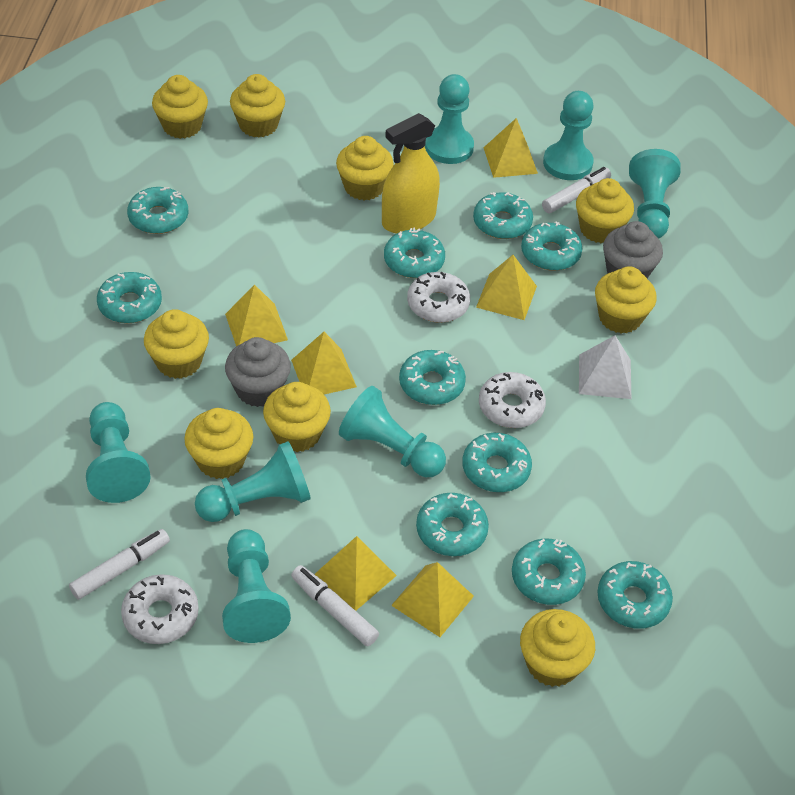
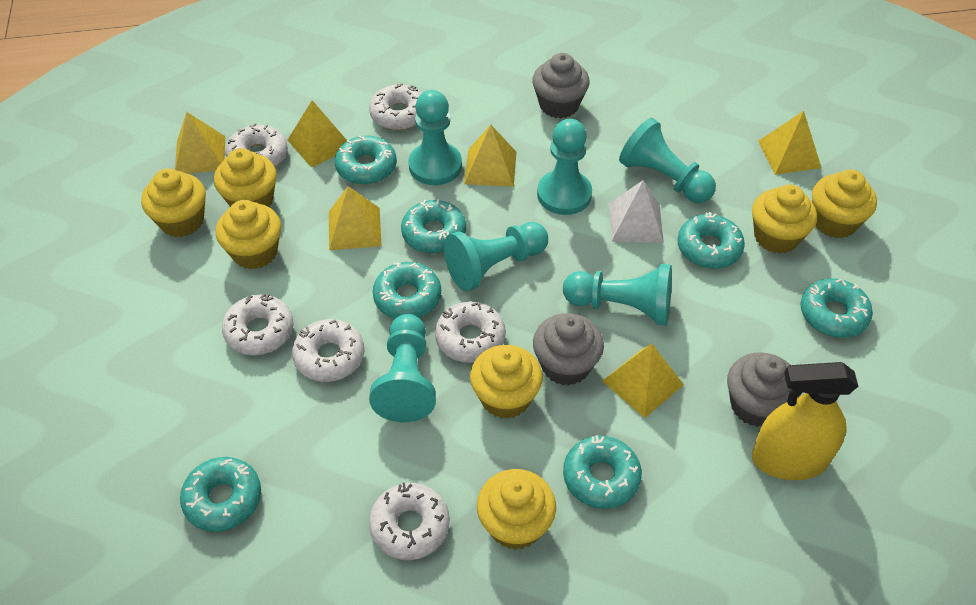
grey cupcake: [225,337,291,407] [603,221,663,278] = 2 -> [532,53,590,118] [533,313,604,386] [727,352,801,427] = 3
turquoise donut: [97,272,162,323] [127,187,189,234] [384,228,445,278] [399,350,466,405] [416,493,489,556] [462,433,532,492] [473,192,533,239] [512,539,586,605] [521,222,583,271] [598,561,673,629] = 10 -> [180,457,261,532] [335,135,397,185] [373,262,441,319] [401,200,466,254] [563,435,642,509] [677,212,745,269] [800,278,873,338] = 7
turquoise pawn: [86,402,151,503] [195,441,311,522] [222,529,291,643] [339,386,446,477] [425,74,474,164] [543,91,594,180] [629,149,681,239] = 7 -> [369,314,436,422] [409,90,462,185] [444,222,548,291] [537,119,592,215] [563,264,672,325] [619,118,716,203] = 6
white donut: [121,574,199,644] [407,272,470,323] [479,372,546,428] = 3 -> [222,294,294,356] [225,123,288,167] [292,319,364,382] [369,83,422,130] [369,483,450,560] [435,301,506,363] = 6
white marker: [69,529,170,600] [291,565,379,646] [542,167,611,213] = 3 -> none = 0
yellow cupcake: [144,309,209,379] [152,75,208,139] [184,408,253,479] [230,74,285,138] [263,382,331,452] [336,136,394,200] [520,609,595,687] [576,178,634,243] [595,267,657,334] = 9 -> [141,168,206,237] [214,148,277,207] [216,200,281,269] [470,345,543,419] [477,469,556,550] [752,184,817,254] [812,170,877,238] = 7

